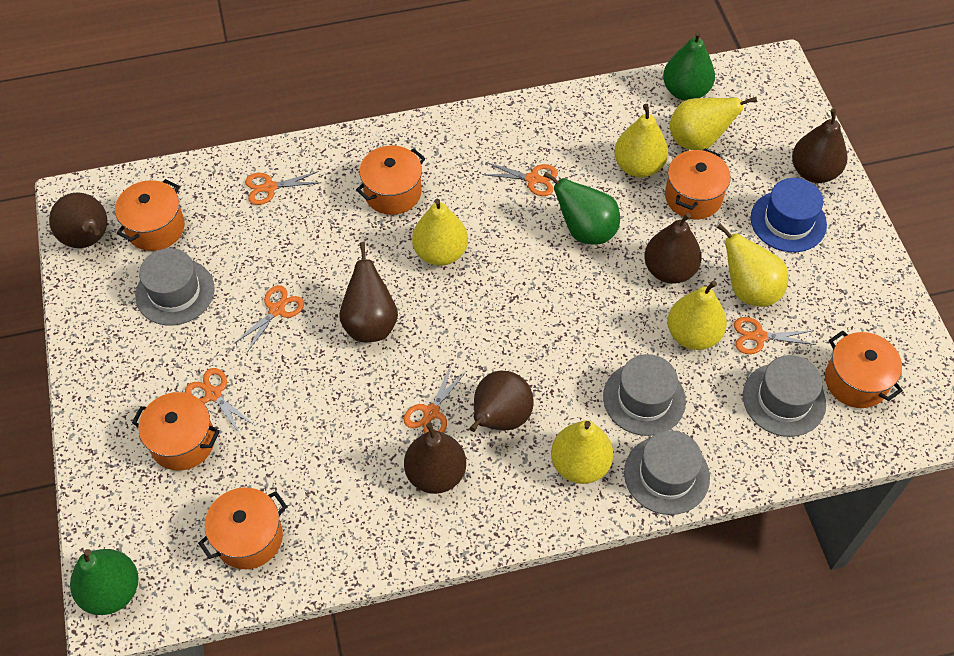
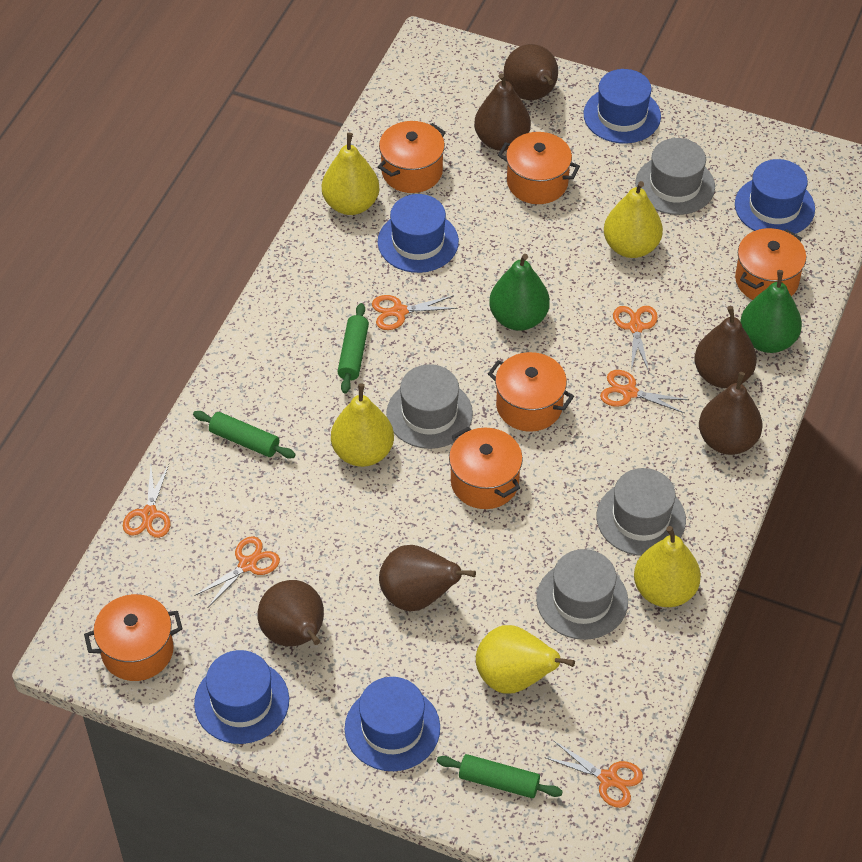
blue hat: [750,178,827,252] = 1 -> [194,650,289,744] [345,677,440,771] [378,194,459,273] [584,69,661,143] [735,159,815,234] = 5
green pear: [70,549,138,615] [543,172,620,245] [663,31,715,101] = 3 -> [489,254,550,331] [740,270,802,353] = 2
green rolling pin: none = 0 -> [193,411,296,459] [338,303,369,393] [437,754,563,798] = 3
yellow pear: [412,198,468,266] [551,420,614,484] [614,104,668,178] [667,281,727,350] [670,97,757,150] [717,223,788,307] = 6 -> [322,133,380,215] [331,383,394,467] [476,625,575,694] [604,181,663,258] [634,526,701,607] = 5

